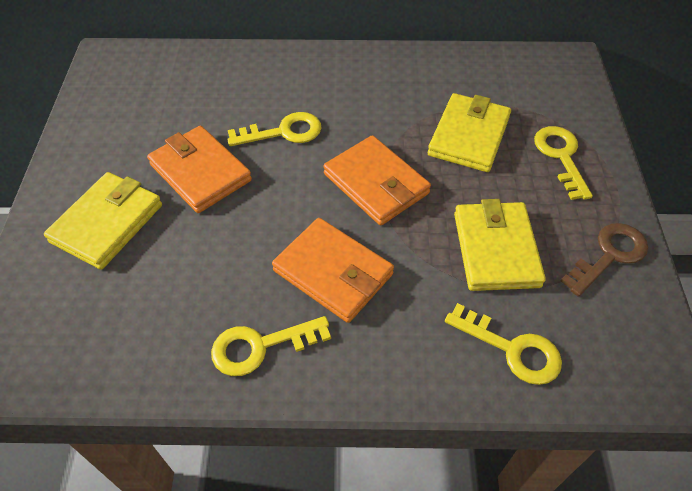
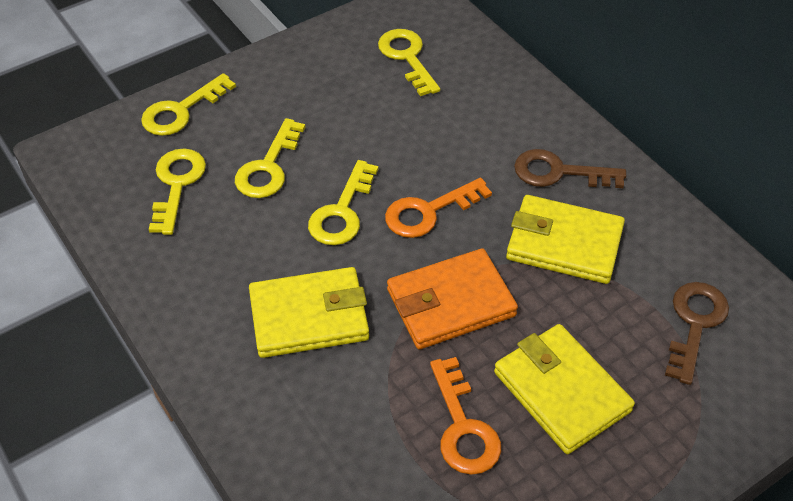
brown key: [561,223,648,297] = 1 -> [514,149,626,188] [665,282,729,385] = 2
orange key: none = 0 -> [385,178,492,238] [430,357,501,475] = 2
orange wallet: [147,126,252,213] [272,218,394,323] [323,135,431,226] = 3 -> [387,248,518,349] = 1
yellow key: [211,316,331,376] [227,112,321,146] [445,303,562,385] [534,126,593,200] = 4 -> [141,73,236,136] [149,149,206,235] [235,118,305,198] [308,160,379,245] [378,29,440,96] = 5

